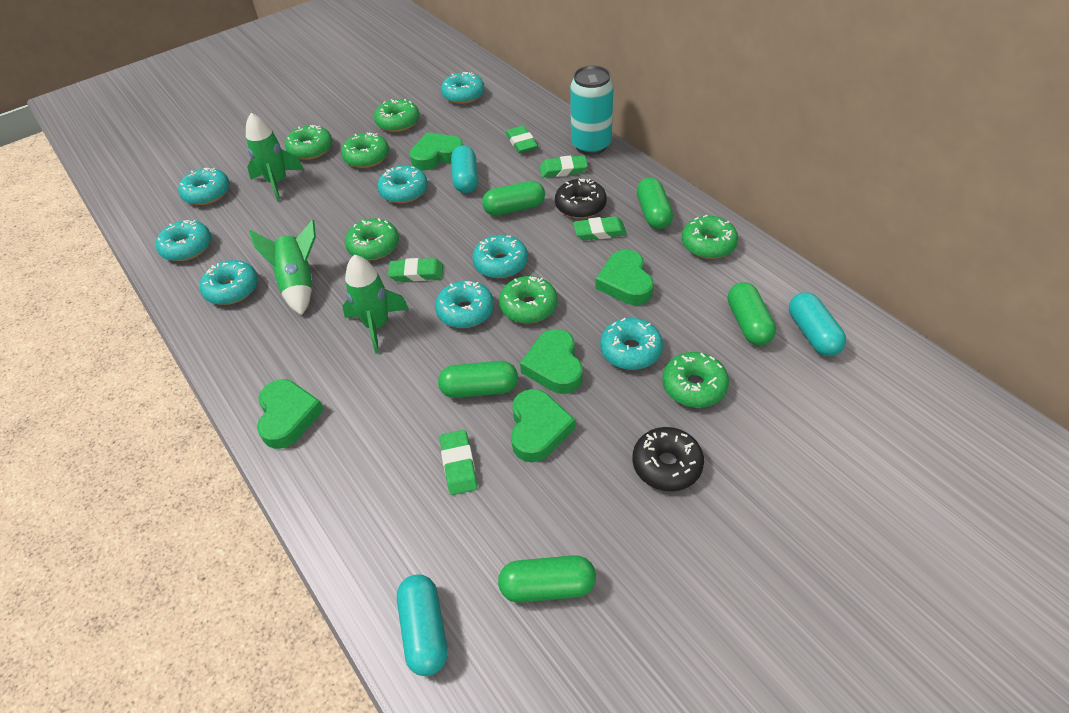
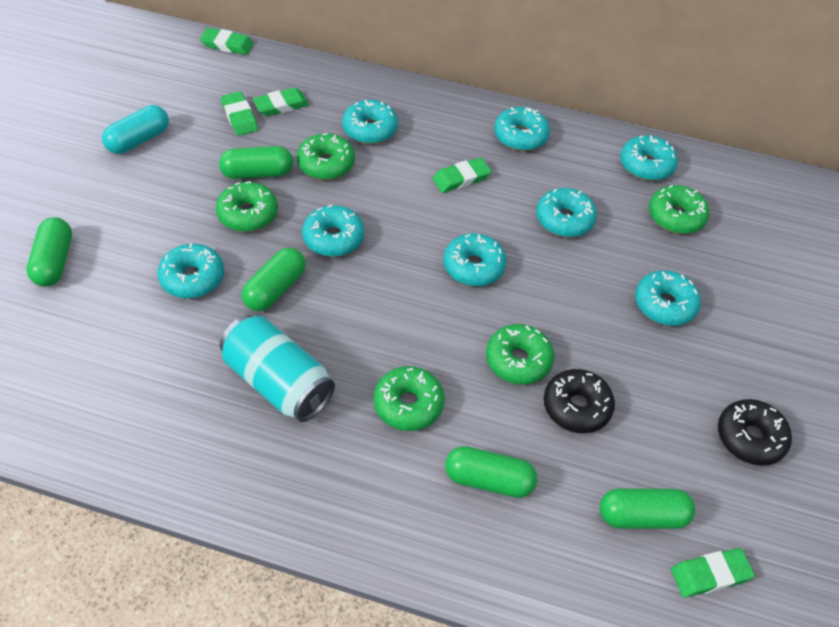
green donut: [285,125,332,160] [341,132,389,168] [345,218,399,260] [374,99,419,132] [499,276,558,324] [662,352,729,408] [682,215,738,259] = 7 -> [216,181,278,232] [297,133,355,180] [373,366,445,431] [486,324,554,385] [649,185,710,234] = 5
green heart: [257,379,324,449] [410,132,463,171] [511,389,575,462] [520,329,583,394] [595,249,654,305] = 5 -> none = 0
green rocket: [246,113,304,201] [249,219,316,315] [342,255,409,354] = 3 -> none = 0
turquoise capsule: [397,574,448,676] [451,146,478,193] [789,292,846,356] = 3 -> [102,105,169,154] = 1

